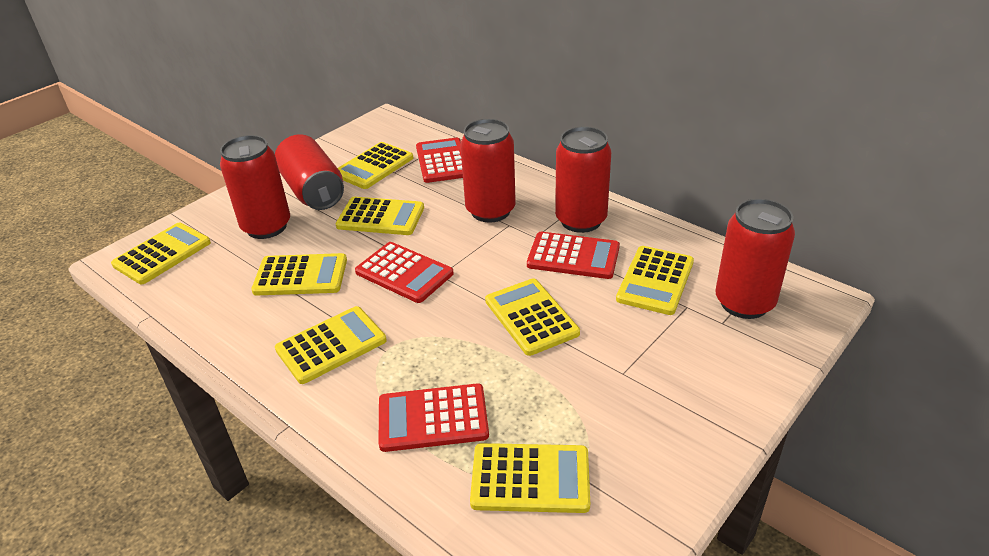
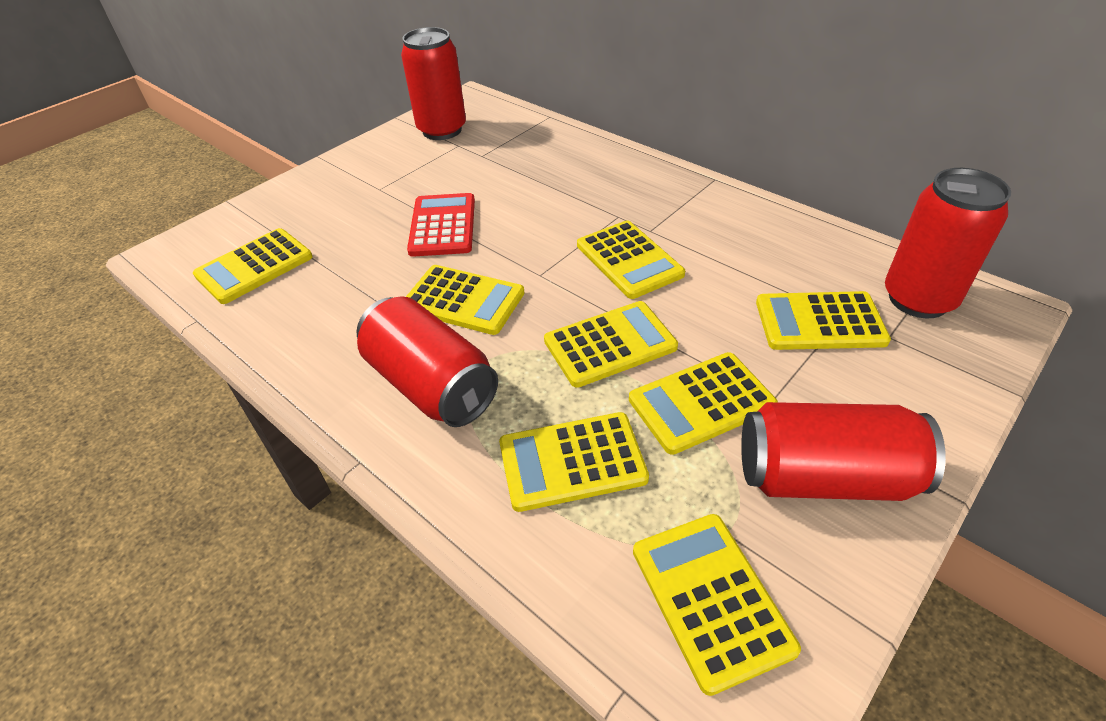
red calculator: [355,242,454,303] [379,384,489,452] [416,138,463,183] [527,232,620,279] = 4 -> [407,193,475,257] = 1
red can: [220,135,290,239] [275,134,344,210] [460,119,516,222] [555,127,611,233] [715,199,795,319] = 5 -> [357,296,498,427] [401,27,466,140] [741,402,946,501] [885,168,1011,318] = 4

